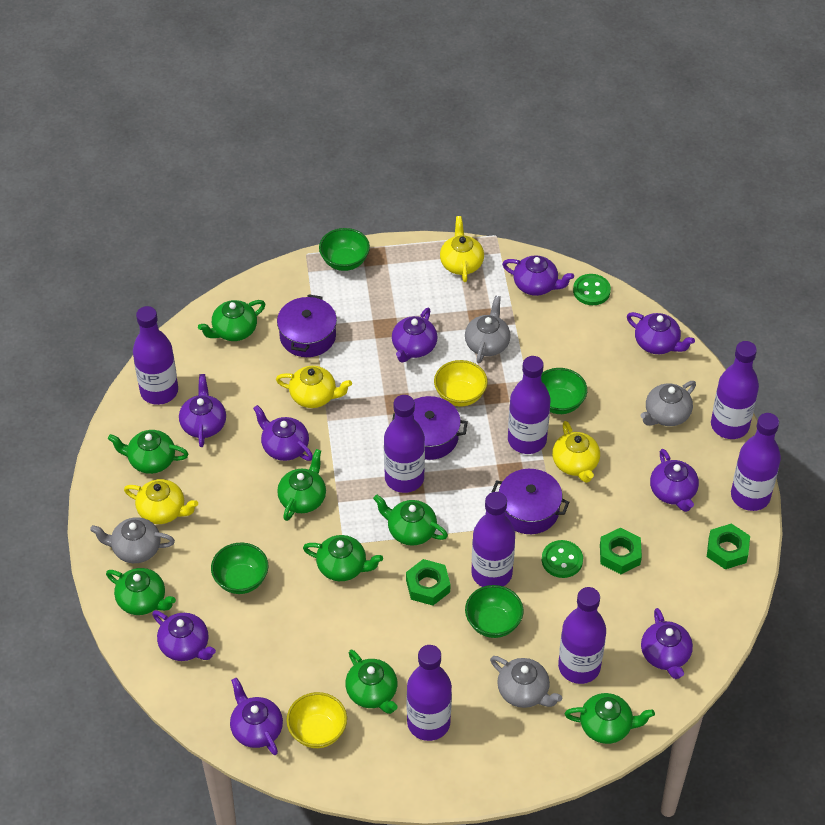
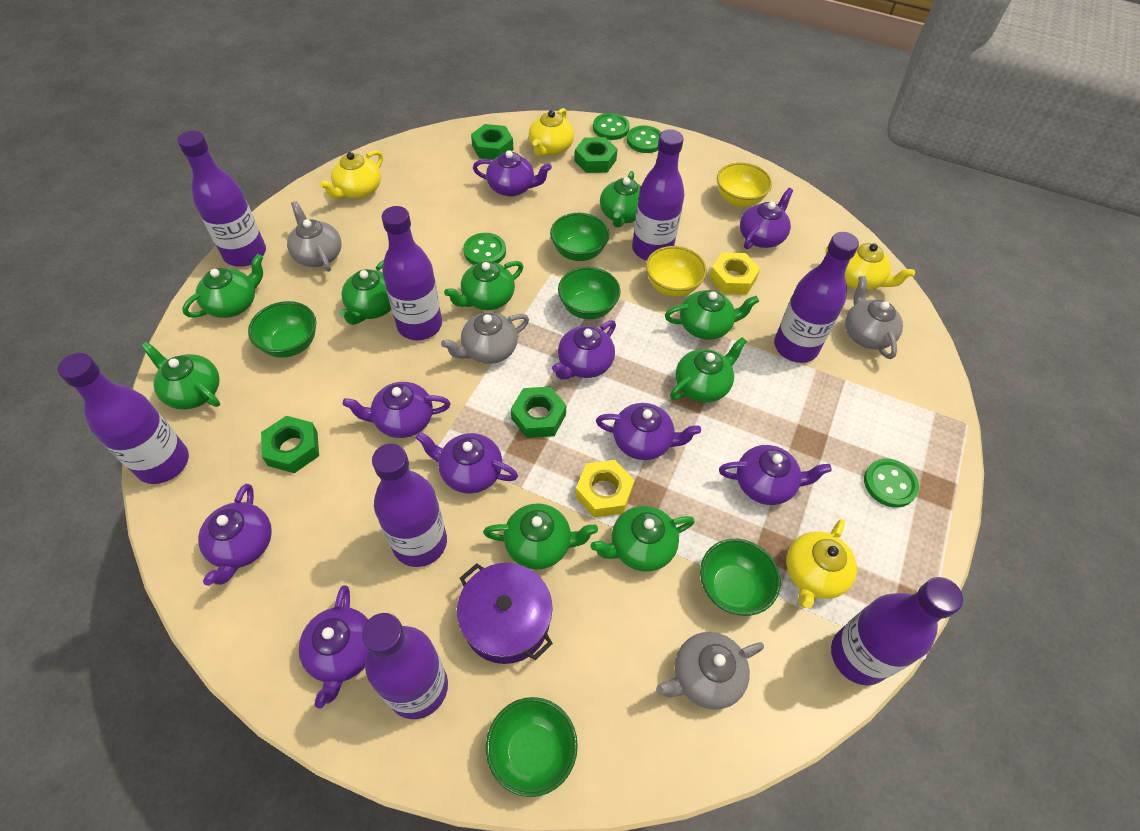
green bowl: [211,543,268,594] [319,228,370,271] [465,585,524,638] [541,368,587,414] = 4 -> [248,301,316,358] [486,697,578,797] [550,213,609,261] [558,267,621,319] [700,539,780,616] = 5
green button: [542,540,583,578] [573,274,611,305] = 2 -> [463,233,506,265] [593,113,630,140] [627,125,661,153] [864,458,919,508] = 4
green nut: [406,559,450,606] [600,528,642,574] [707,524,750,569] = 3 -> [261,416,319,473] [471,124,513,160] [511,386,566,438] [574,137,617,173] = 4
green teapot: [106,568,176,615] [108,430,188,474] [198,300,265,341] [277,449,326,521] [303,535,383,581] [345,650,398,714] [373,494,448,545] [565,693,655,744] = 8 -> [141,342,220,409] [182,254,264,318] [339,260,391,325] [444,261,523,310] [483,503,598,570] [591,506,695,571] [600,171,641,228] [665,290,759,340] [670,337,747,402] = 9
purple pot: [277,294,337,357] [392,396,468,460] [491,469,569,534] = 3 -> [457,563,553,664] = 1
yellow nut: none = 0 -> [575,460,634,518] [709,252,760,295] = 2

